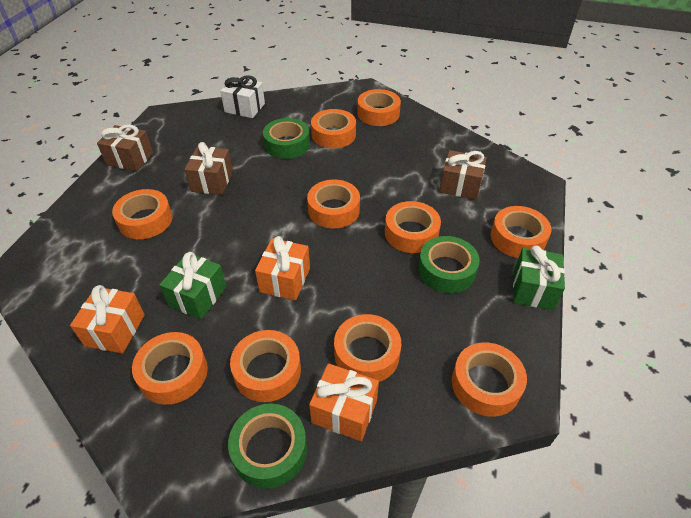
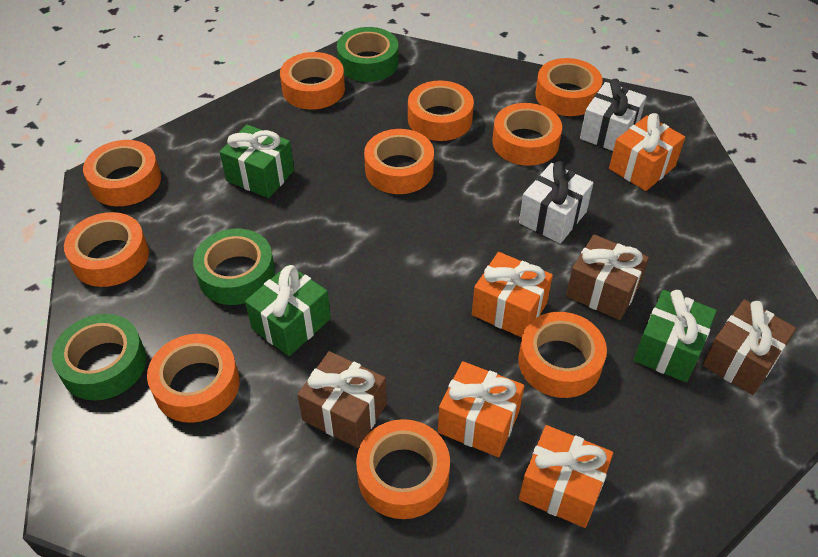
green gift: [159,252,227,319] [513,245,565,310] = 2 -> [220,124,294,198] [245,265,331,356] [634,290,717,382] = 3
orange gift: [70,285,145,353] [255,236,310,301] [309,364,379,441] = 3 -> [438,361,524,457] [472,252,553,338] [519,425,613,528] [609,113,685,191] = 4
white gift: [220,75,265,118] = 1 -> [519,161,594,244] [580,79,647,151] = 2

